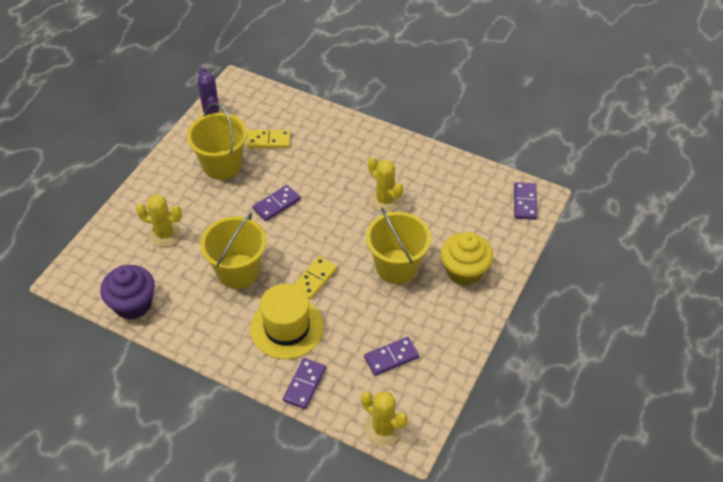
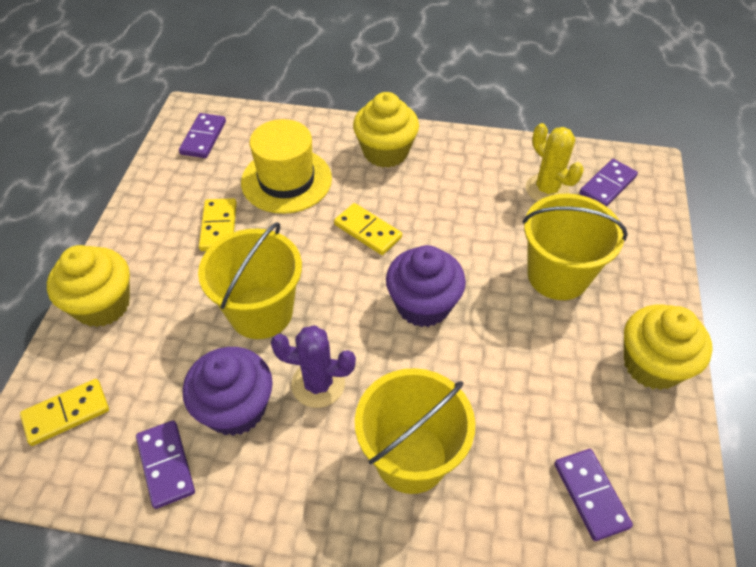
purple cupcake: [100,265,155,320] = 1 -> [183,347,273,436] [386,245,466,327] = 2
yellow cactus: [136,194,182,247] [361,391,408,446] [368,157,404,212] = 3 -> [526,123,584,201] = 1
yellow cupcake: [441,232,493,286] = 1 -> [47,245,130,327] [353,92,419,168] [624,305,713,390] = 3
yellow domino: [247,130,291,148] [293,256,337,300] = 2 -> [20,379,109,446] [199,198,237,251] [334,203,402,255] = 3

